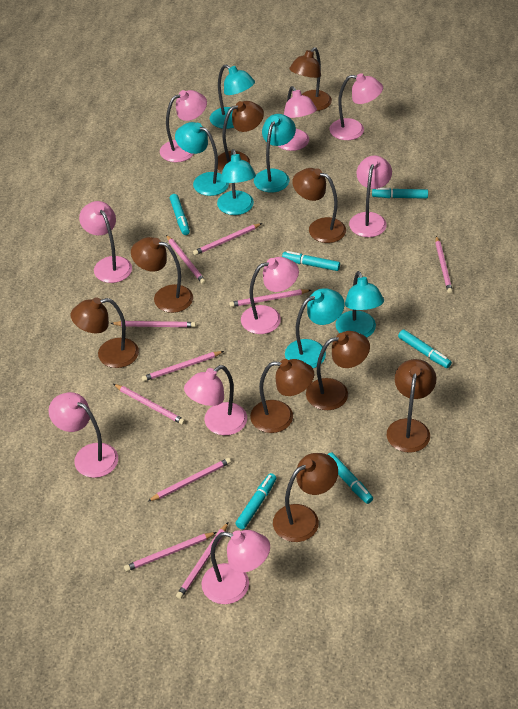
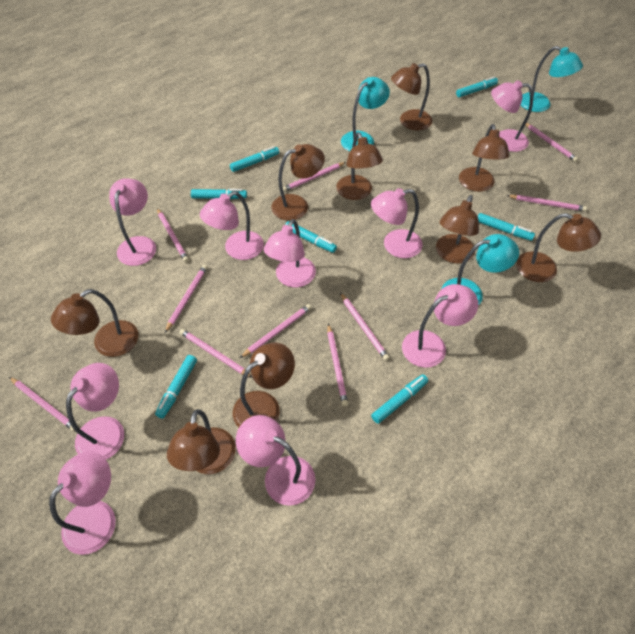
turquoise lamp: [175,122,229,196] [210,64,255,129] [217,149,256,215] [254,114,296,193] [285,288,345,368] [336,271,384,337] = 6 -> [341,77,390,152] [441,234,519,306] [521,46,583,112] = 3
turquoise marker: [169,194,190,235] [235,473,276,529] [282,251,340,271] [327,452,373,504] [372,188,428,199] [398,329,452,368] = 6 -> [155,355,197,419] [191,189,247,199] [230,146,279,172] [285,221,337,253] [371,374,428,424] [456,77,498,97] [478,213,535,241] = 7

